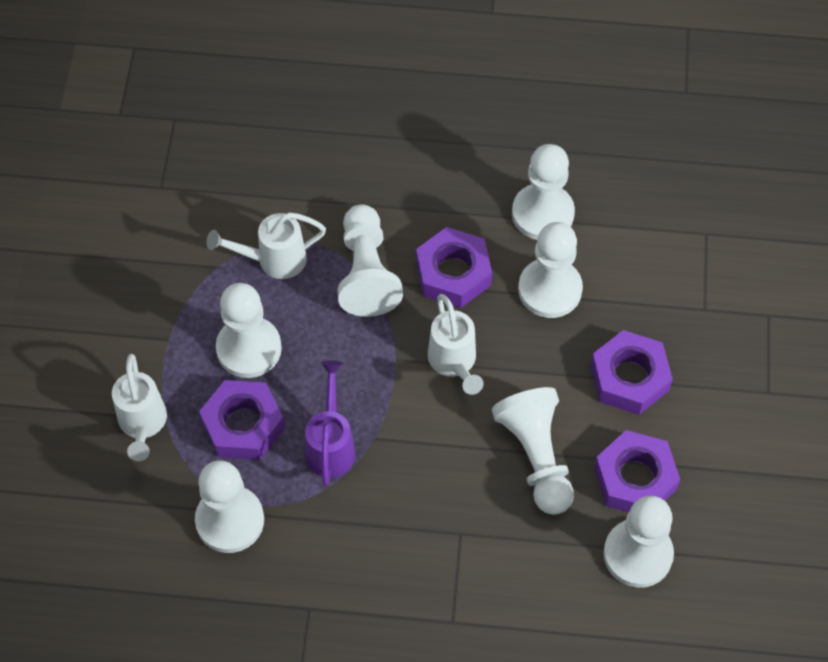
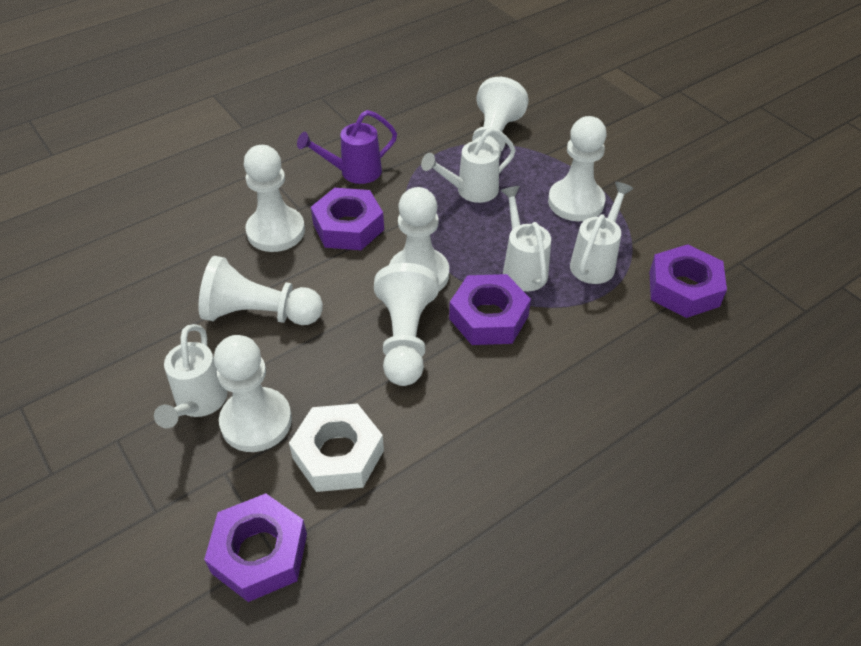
white nut: none = 0 -> [289,403,384,492] = 1
white watering can: [112,354,167,461] [206,212,326,279] [428,294,484,395] = 3 -> [154,324,227,428] [421,128,516,203] [501,186,551,291] [570,182,634,284] = 4

